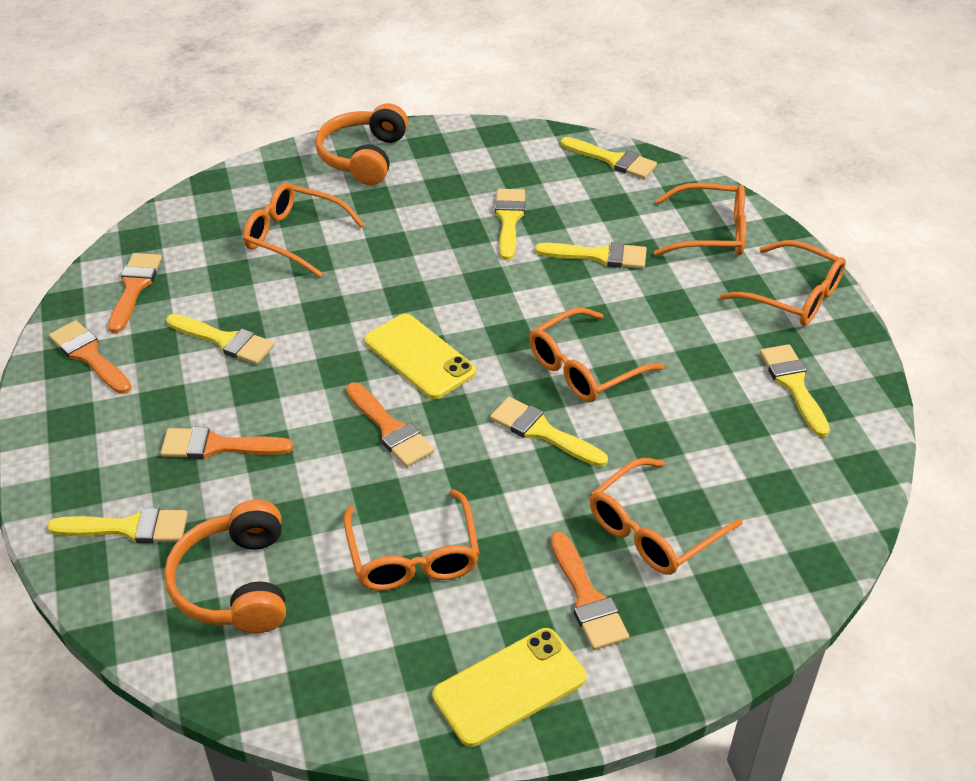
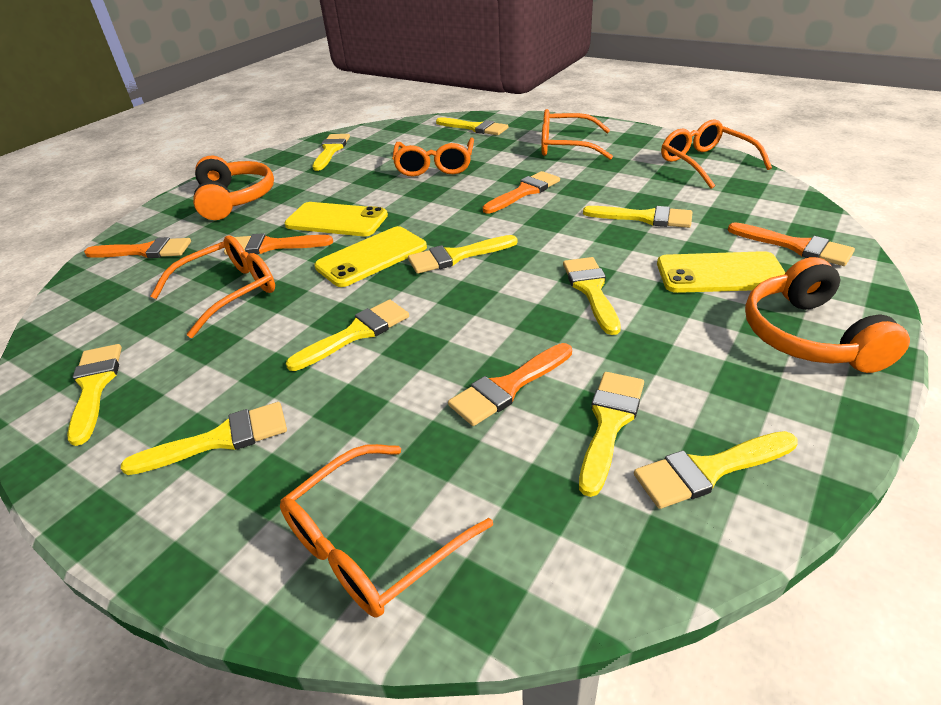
orange glasses: [243,183,365,277] [344,489,479,591] [529,307,665,402] [589,458,743,575] [654,183,746,256] [720,240,846,326] = 6 -> [151,235,275,338] [280,444,493,617] [392,138,474,177] [541,109,613,160] [661,119,772,189] = 5
yellow brush: [47,508,188,543] [166,314,274,365] [490,397,608,467] [495,189,525,260] [535,242,647,269] [560,137,657,179] [760,344,830,437] = 7 -> [67,344,122,446] [121,402,287,475] [286,300,409,371] [312,134,350,171] [408,235,517,274] [436,117,508,135] [563,257,621,335] [579,372,644,497] [583,206,692,228] [634,431,798,509] = 10
yellow phone: [364,314,476,399] [432,628,586,747] = 2 -> [284,202,388,236] [314,226,427,287] [657,251,786,293] = 3

